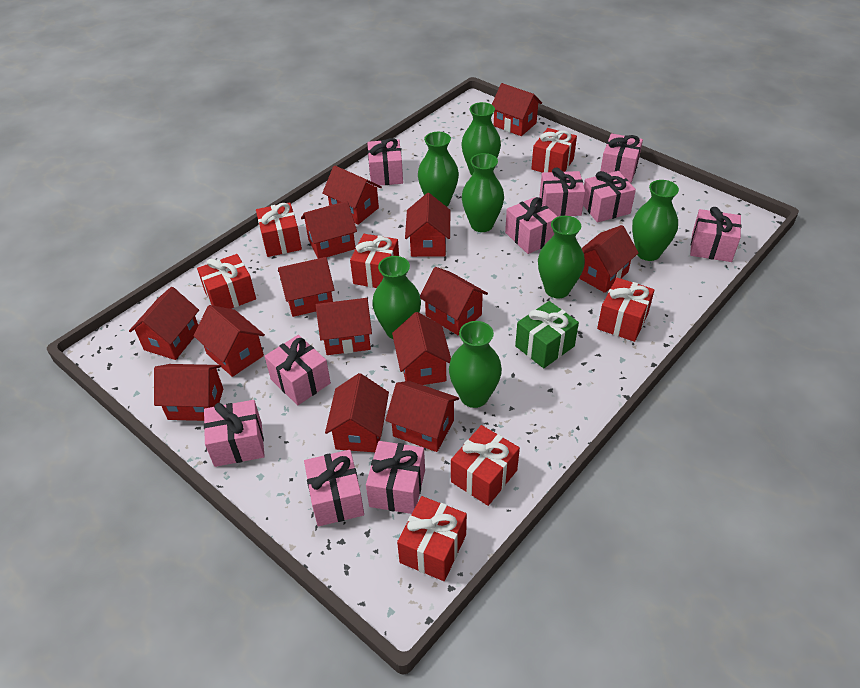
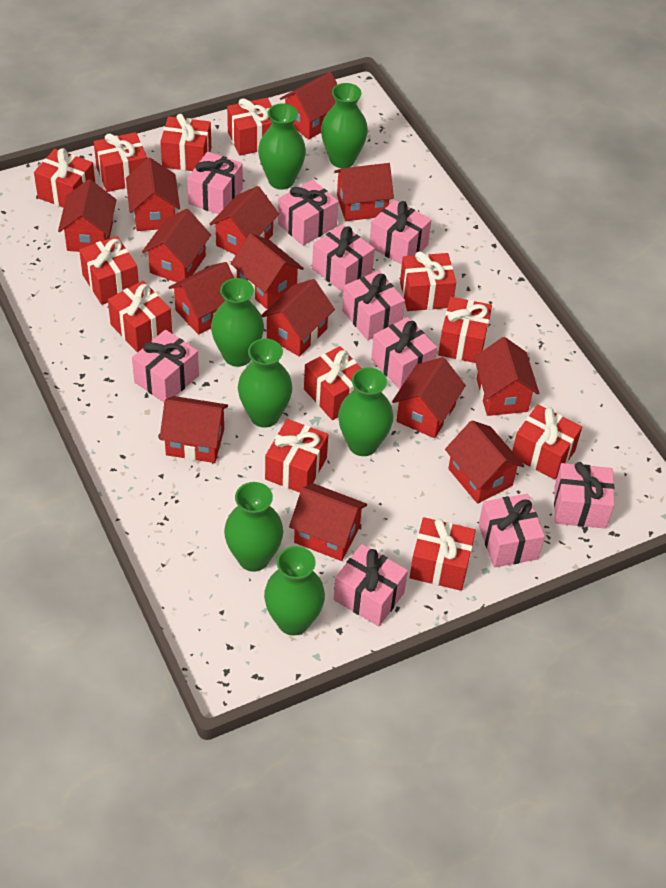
green gift: [515,301,579,368] = 1 -> none = 0
red gift: [197,254,256,309] [256,202,302,257] [350,234,399,288] [397,496,467,581] [451,425,520,506] [531,128,577,173] [597,278,655,342] = 7 -> [34,148,95,208] [79,236,139,305] [94,132,147,192] [108,281,172,353] [160,114,211,171] [227,98,272,156] [265,419,328,493] [304,346,362,420] [400,251,456,311] [409,517,476,591] [438,297,492,363] [512,404,582,480] = 12

